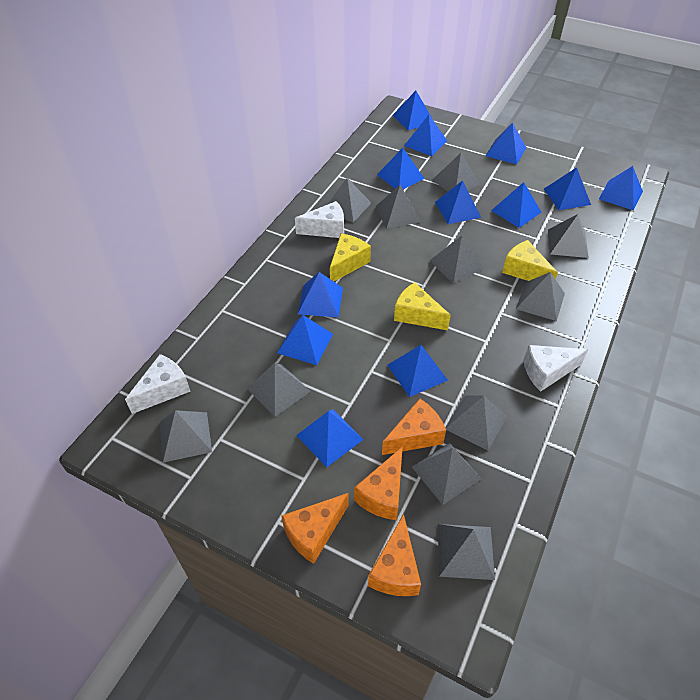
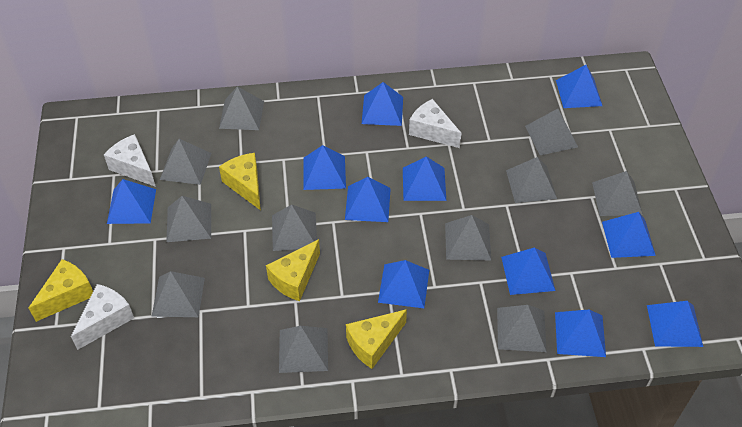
blue pyramid: [277,315,333,365] [296,409,364,467] [298,272,343,318] [377,148,424,189] [387,345,448,397] [393,91,434,130] [404,115,447,156] [435,180,481,224] [486,123,526,165] [491,182,541,228] [544,167,591,210] [599,166,643,211] = 12 -> [107,179,156,224] [303,145,346,190] [345,177,391,222] [362,82,403,126] [378,260,429,308] [403,157,446,201] [501,247,556,295] [555,310,606,357] [556,65,602,108] [602,212,656,258] [647,301,703,347] = 11
orange cheese: [282,493,349,564] [354,446,403,520] [368,514,421,596] [382,399,446,455] = 4 -> none = 0
yellow cheese: [330,233,371,281] [394,282,451,330] [502,240,558,281] = 3 -> [29,259,93,322] [219,153,261,210] [266,239,320,301] [346,309,407,369] = 4

